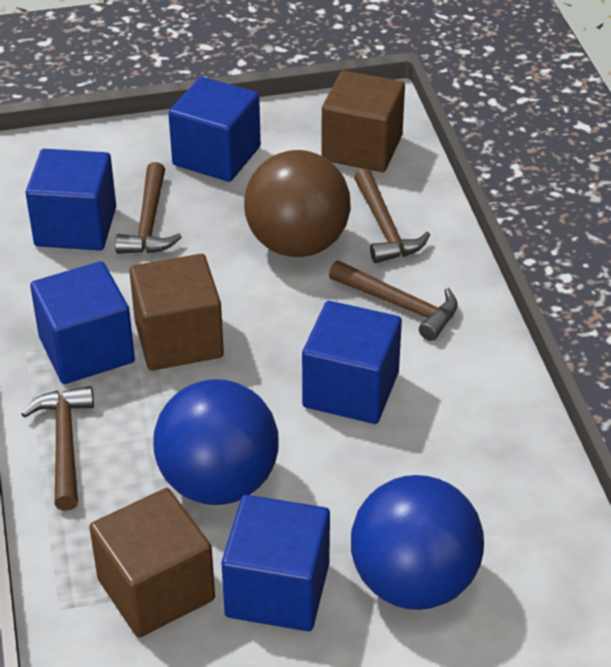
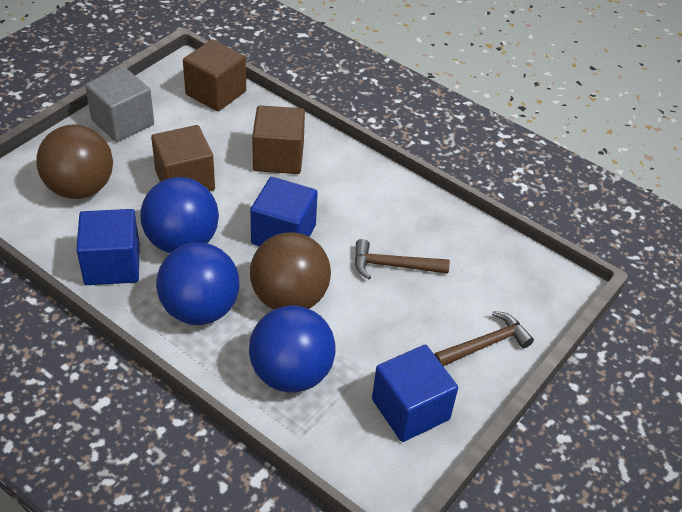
blue ball: [153,379,279,505] [351,475,484,610] = 2 -> [140,177,219,253] [156,243,240,325] [249,306,336,392] = 3
blue cube: [26,149,116,250] [30,261,135,384] [168,77,261,182] [221,495,330,631] [302,301,402,424] = 5 -> [76,209,140,285] [250,177,318,247] [372,345,458,442] = 3
brown ball: [244,150,351,257] = 1 -> [36,125,113,199] [250,232,331,310] = 2
brown hammer: [21,386,94,511] [115,162,182,254] [329,261,458,341] [354,168,430,263] = 4 -> [355,239,450,279] [434,311,534,366] = 2
grey cube: none = 0 -> [85,67,154,142] = 1

